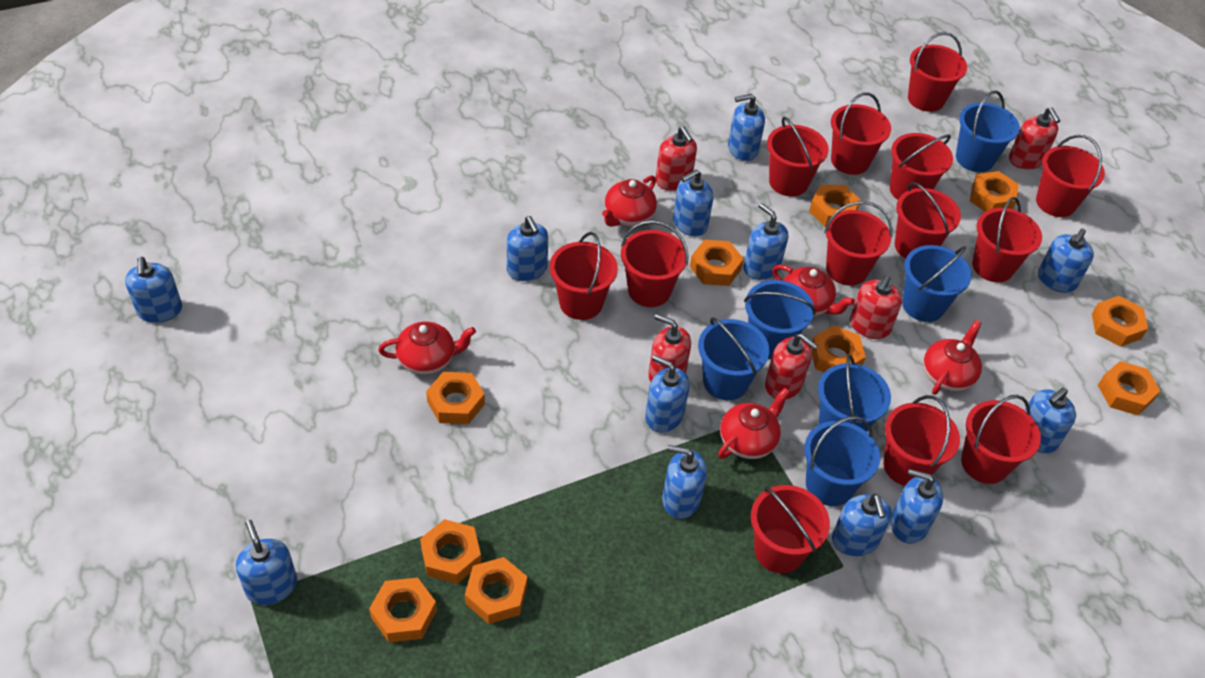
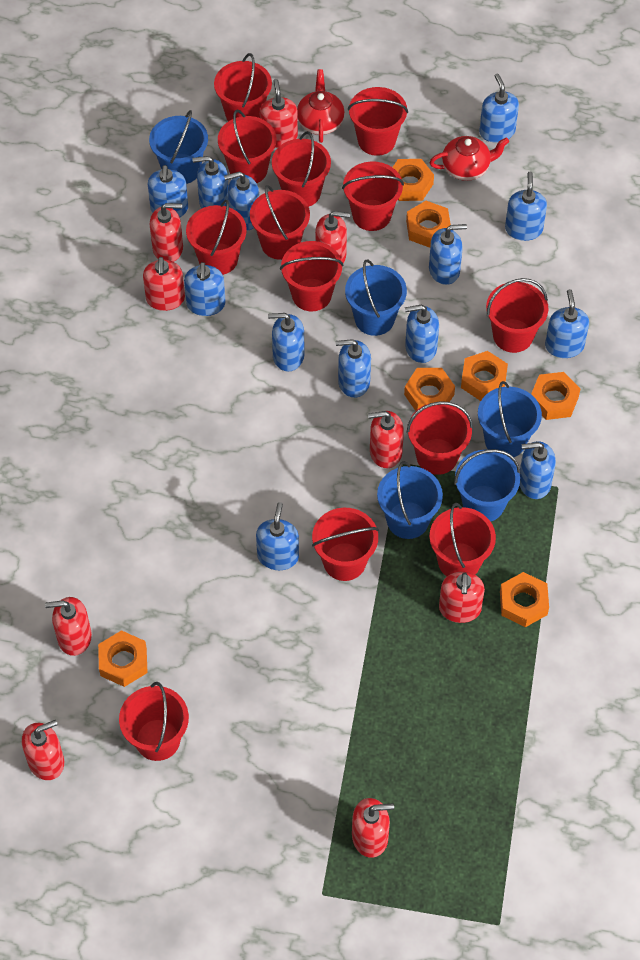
blue bucket: [698,317,769,400] [744,280,816,359] [804,416,880,506] [818,355,891,432] [902,245,972,322] [956,90,1020,172] = 6 -> [149,110,208,184] [345,259,407,336] [377,461,443,539] [454,449,521,522] [478,381,542,458] = 5
blue soap dispenser: [125,257,182,323] [236,520,297,605] [507,216,548,281] [645,355,690,433] [662,445,707,519] [673,169,713,237] [728,94,765,161] [743,203,788,280] [832,494,892,556] [890,469,943,544] [1025,388,1076,453] [1038,229,1094,293] = 12 -> [148,165,188,217] [184,262,226,316] [192,156,229,208] [224,171,259,231] [256,502,299,570] [268,313,305,372] [336,339,371,398] [405,305,439,363] [429,224,467,285] [479,74,519,142] [505,172,547,241] [519,441,556,499] [545,289,589,358] = 13
orange nut: [369,577,437,642] [420,519,481,584] [426,372,485,424] [465,557,527,624] [690,240,744,286] [809,185,861,227] [811,325,866,372] [970,171,1019,211] [1092,296,1148,347] [1098,361,1160,415] = 10 -> [98,630,148,687] [393,159,434,201] [404,368,455,411] [406,201,451,248] [461,351,508,401] [500,572,549,627] [531,372,581,420] = 7
red soap dispenser: [648,314,691,382] [656,126,697,191] [765,333,818,400] [850,275,902,339] [1009,107,1060,170] = 5 -> [22,720,64,780] [45,597,92,656] [143,257,185,311] [150,203,183,262] [260,79,298,148] [315,211,350,263] [352,798,394,858] [368,411,404,468] [439,572,485,623] = 9
red teapot: [378,322,476,375] [602,175,657,227] [718,388,790,459] [772,265,855,316] [923,320,982,395] = 5 -> [297,69,345,143] [429,136,509,181] = 2

